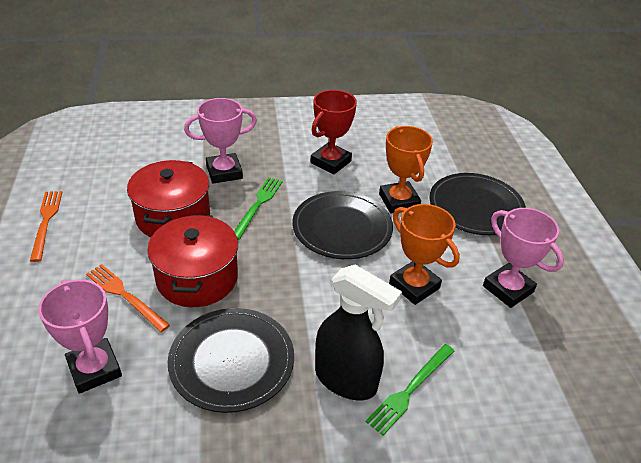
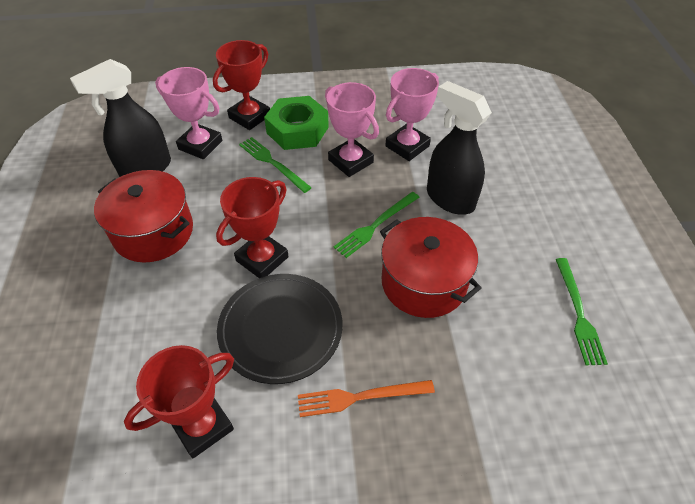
black plate: [168,308,294,413] [292,191,393,259] [429,173,526,235] = 3 -> [217,274,343,384] = 1
black spray bottle: [315,265,402,400] = 1 -> [70,59,171,177] [427,81,492,215] = 2
green fork: [234,177,283,240] [366,344,454,435] = 2 -> [239,137,312,193] [333,192,420,258] [556,258,608,365] = 3
green nut: none = 0 -> [264,96,329,150] = 1
orange fork: [30,191,62,262] [86,264,170,332] = 2 -> [298,380,435,417] = 1
orange trophy: [379,126,433,213] [389,204,460,305] = 2 -> none = 0
red trophy: [311,90,357,174] = 1 -> [124,345,234,458] [213,40,270,130] [216,177,289,278] = 3

